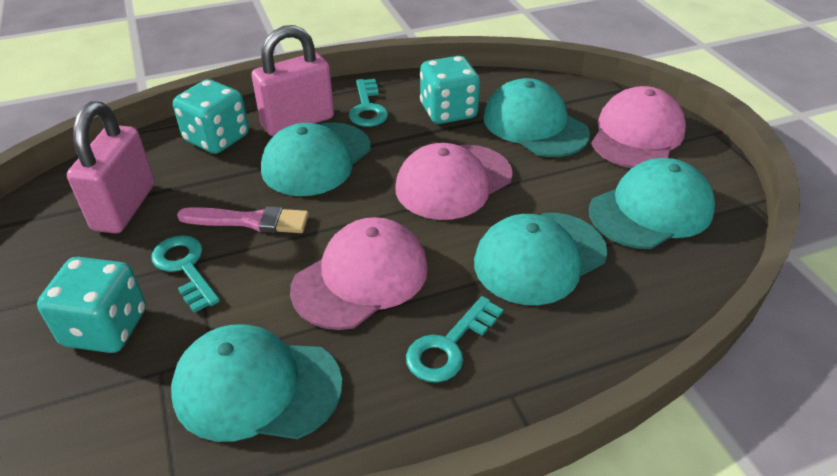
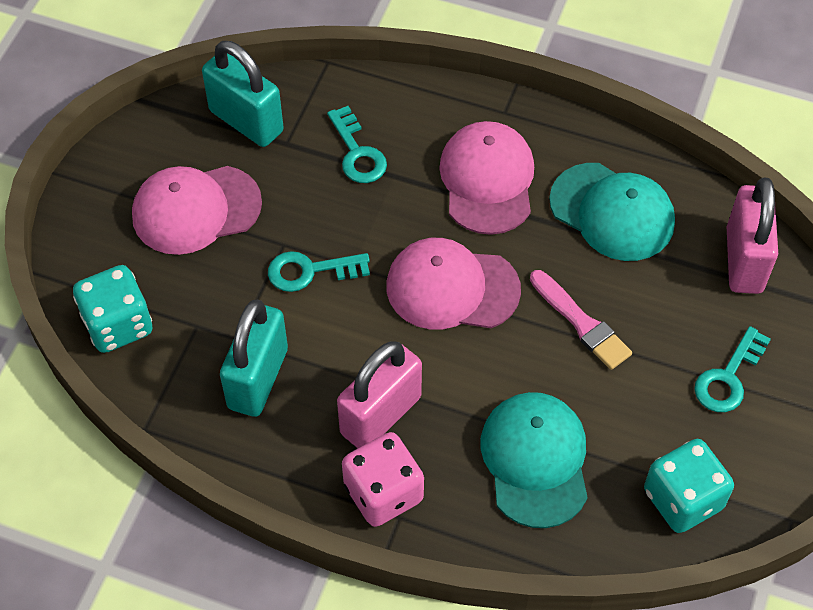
pink dice: none = 0 -> [342,432,424,527] = 1
turquoise cap: [171,325,343,442] [261,122,370,196] [474,213,607,305] [483,78,590,157] [589,158,715,249] = 5 -> [480,392,588,528] [549,163,675,261] = 2
turquoise dice: [37,257,146,353] [173,79,249,154] [420,56,480,124] = 3 -> [73,265,152,353] [644,439,734,533] = 2
turquoise padlock: none = 0 -> [202,41,284,147] [220,300,288,417] = 2

